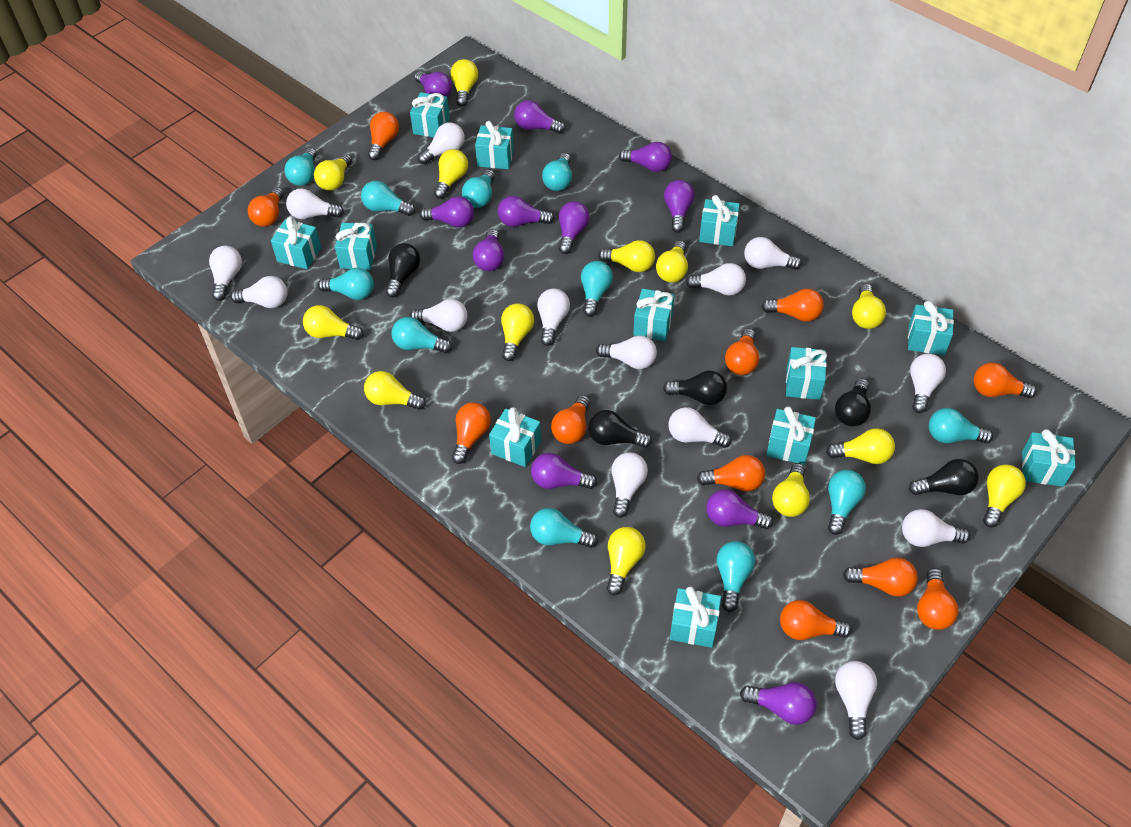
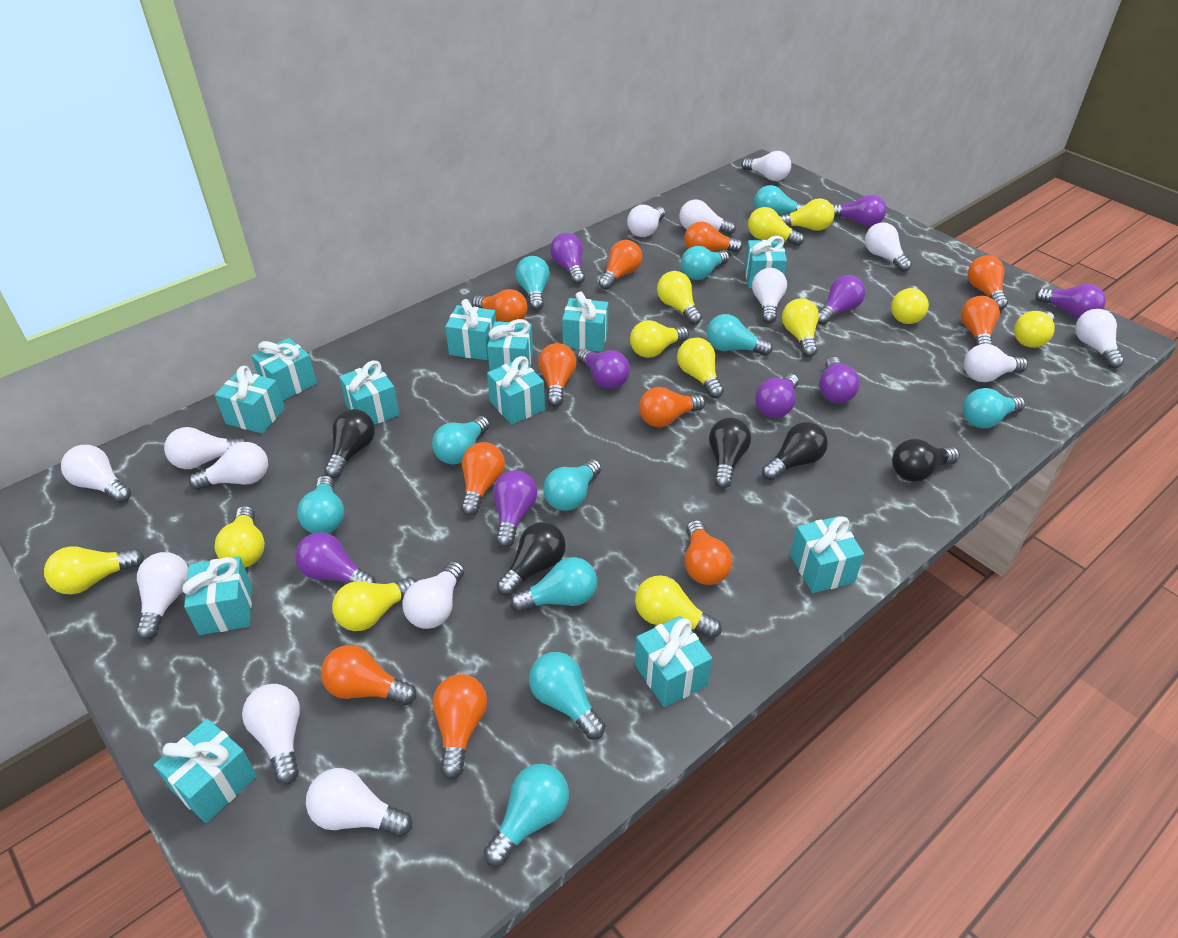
purple light bulb: [415,71,452,97] [420,196,474,227] [473,229,504,271] [498,196,555,227] [514,100,565,134] [531,453,597,489] [559,201,590,254] [619,142,672,172] [664,180,694,233] [706,490,773,529] [740,682,817,725] = 11 -> [295,532,376,584] [493,470,537,548] [550,233,585,284] [577,348,630,389] [755,374,798,418] [818,275,865,325] [819,357,860,404] [832,195,887,227] [1035,284,1106,319] = 9
yellow light bulb: [303,305,364,340] [314,154,352,191] [364,371,426,410] [434,149,468,199] [450,59,478,106] [501,303,534,361] [598,240,655,272] [607,527,646,596] [656,241,688,283] [772,463,810,517] [826,428,895,464] [852,284,886,329] [983,464,1026,528] = 13 -> [44,546,144,595] [215,506,265,568] [332,577,417,631] [630,320,689,358] [635,575,722,639] [657,271,702,325] [677,338,724,398] [748,207,804,246] [779,198,834,231] [782,298,819,357] [891,286,929,324] [1014,311,1055,348] = 12

